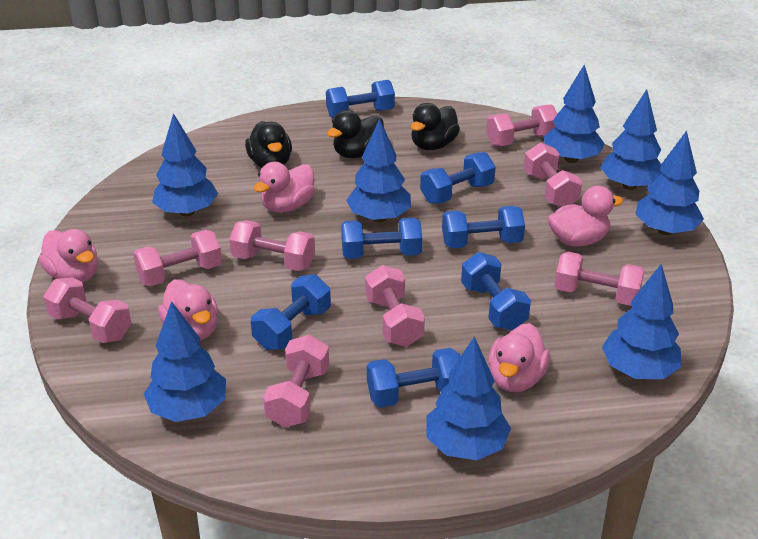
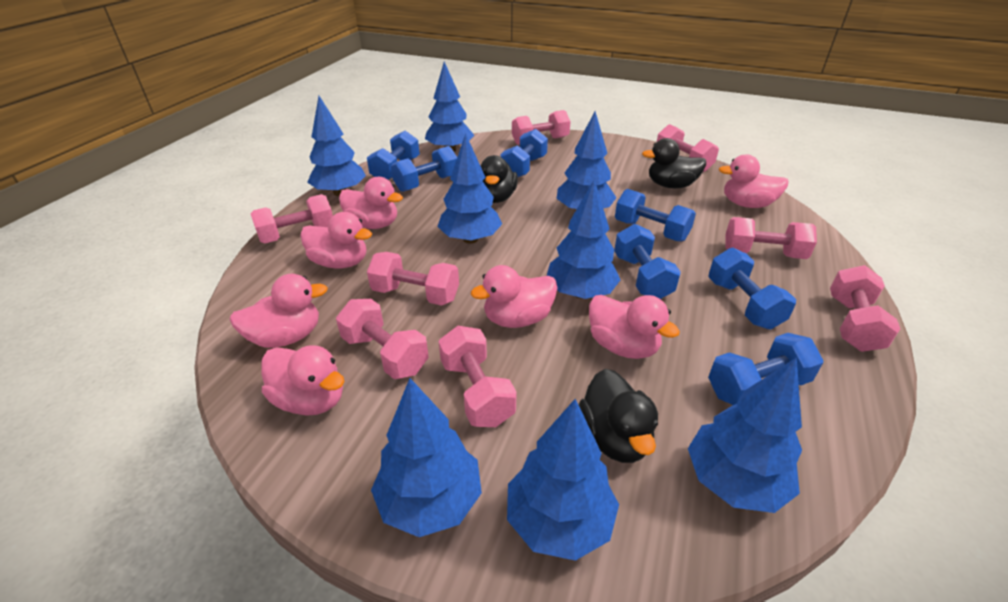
pink duck: [39,229,98,283] [158,279,218,340] [254,162,315,213] [488,323,550,392] [548,186,623,247] = 5 -> [229,274,328,348] [261,345,345,416] [300,212,372,269] [339,177,403,229] [471,265,558,328] [589,295,680,359] [719,155,788,208] = 7

